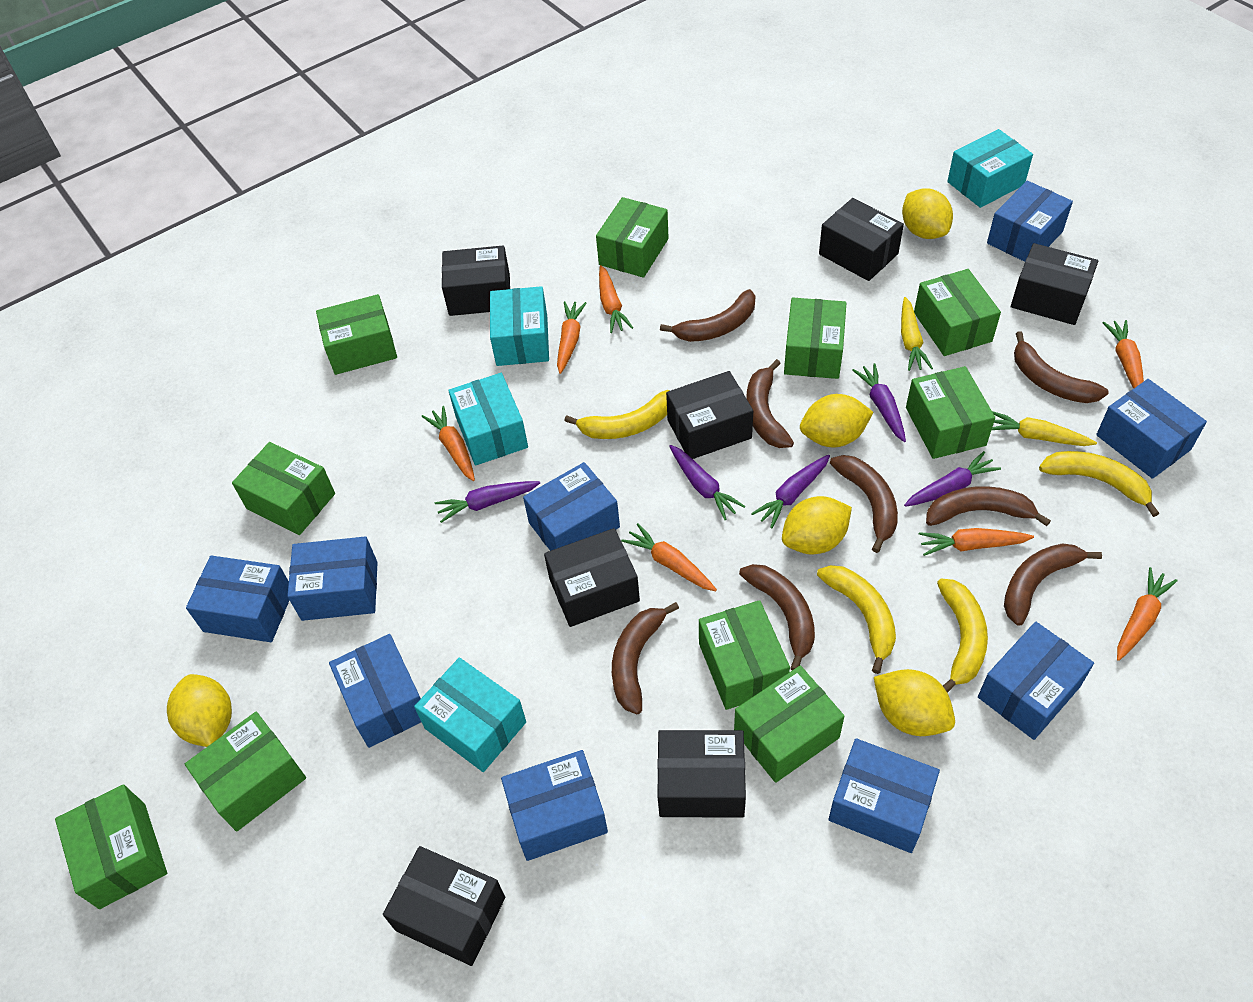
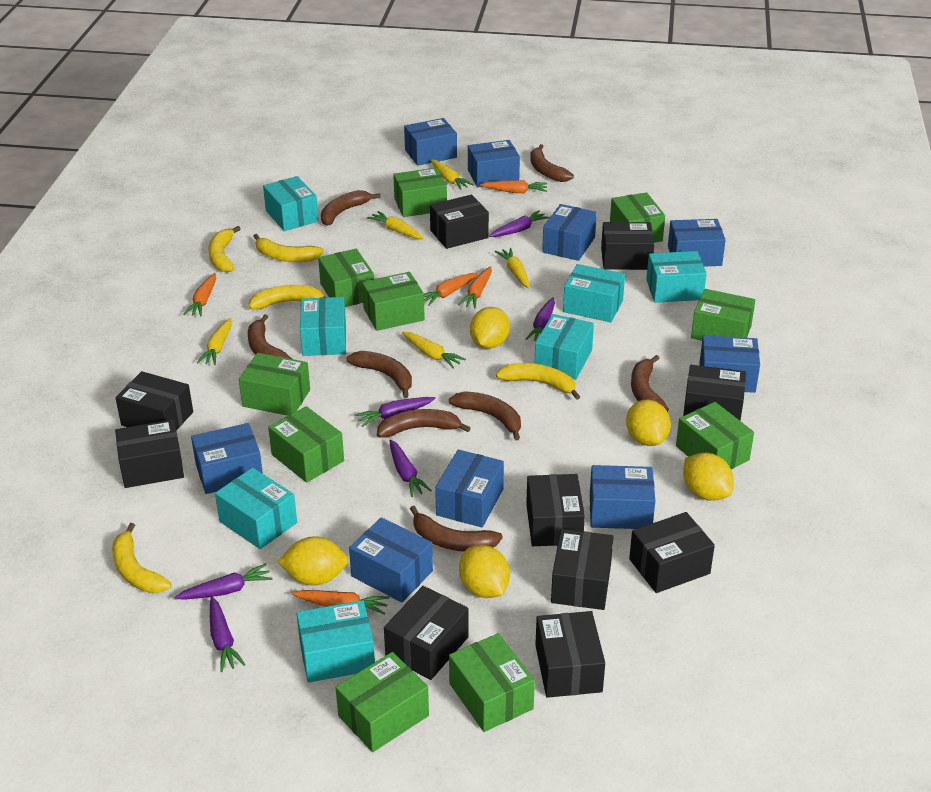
black box: [383,846,505,966] [442,245,510,316] [544,528,640,627] [657,730,746,818] [666,371,753,459] [819,198,904,281] [1011,243,1098,325] = 7 -> [115,371,193,431] [115,420,184,488] [384,586,469,680] [430,194,489,249] [526,474,585,546] [535,611,605,698] [551,529,614,610] [601,222,654,270] [629,512,715,593] [683,365,746,421] = 10
orange carrot: [422,406,475,481] [557,301,586,374] [599,265,633,333] [621,523,717,591] [919,528,1034,556] [1102,320,1144,389] [1117,567,1178,661] = 7 -> [183,273,216,316] [292,590,390,615] [424,272,478,306] [458,266,492,308] [480,180,547,193] = 5
purple carrot: [435,481,540,523] [669,445,745,520] [751,455,830,528] [852,363,906,442] [904,451,1001,507] = 5 -> [174,563,273,599] [210,596,246,672] [354,397,435,427] [389,439,432,497] [489,210,550,237] [525,298,555,341] = 6
turquoise box: [414,657,526,772] [448,373,528,465] [490,286,549,366] [947,129,1033,208] = 4 -> [215,468,297,549] [263,176,319,231] [296,600,375,683] [300,297,346,356] [535,314,594,380] [563,264,625,322] [646,251,707,303] = 7
yellow banana: [564,390,670,439] [817,565,896,674] [937,578,988,693] [1039,451,1159,517] = 4 -> [112,523,171,593] [208,226,241,272] [249,285,327,309] [253,234,324,262] [496,363,580,400] = 5
yellow carrot: [901,297,933,371] [992,411,1097,446] = 2 -> [197,318,232,365] [367,211,424,239] [402,332,466,369] [431,159,474,190] [495,248,530,288] = 5

